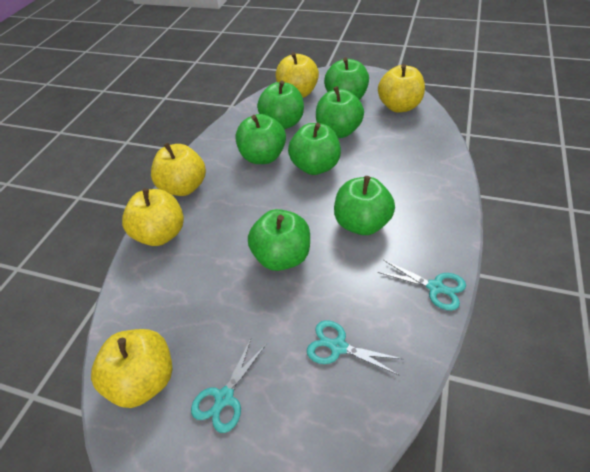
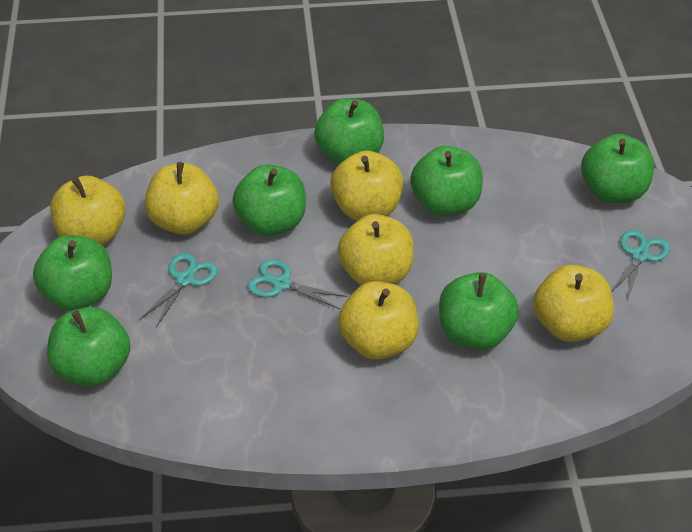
yellow apple: [91,329,173,408] [122,188,184,246] [151,143,206,196] [275,52,319,98] [378,64,425,113] = 5 -> [50,175,126,245] [145,162,219,235] [330,151,403,221] [338,214,414,285] [338,281,419,360] [533,265,614,342] = 6

